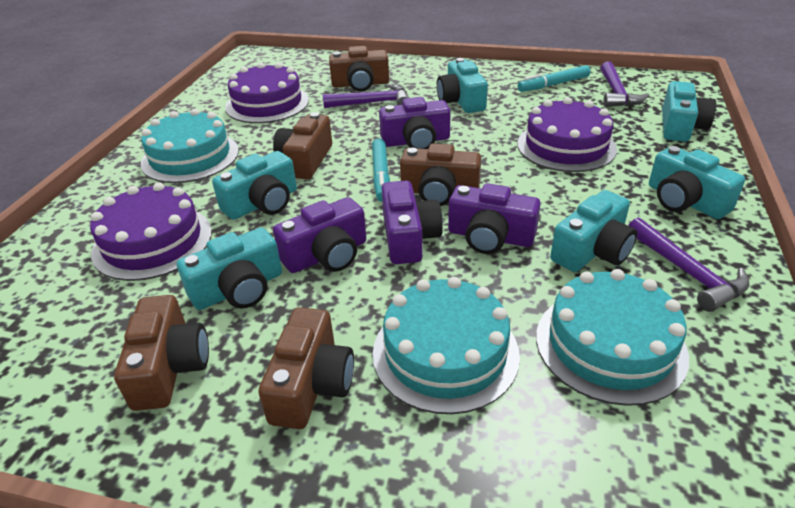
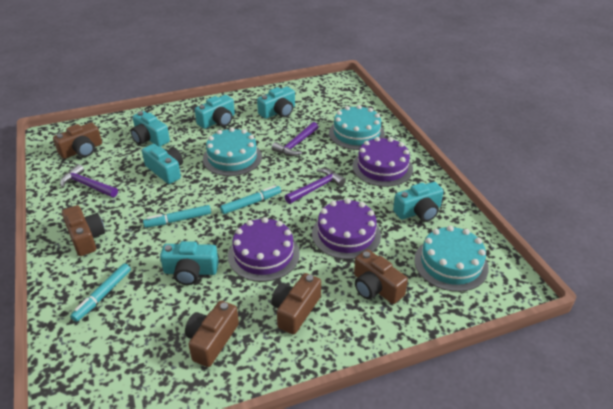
purple camera: [273,197,366,273] [379,97,451,149] [382,181,443,264] [448,183,541,254] = 4 -> none = 0
turquoise marker: [372,138,390,202] [518,65,591,92] = 2 -> [70,263,131,322] [143,205,211,228] [220,185,281,214] = 3

